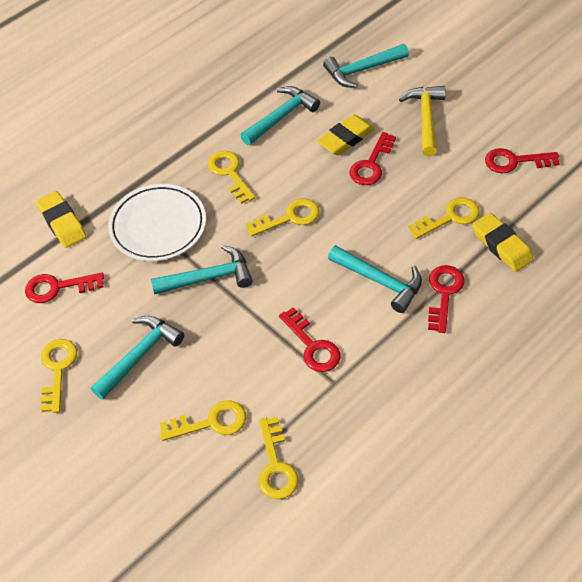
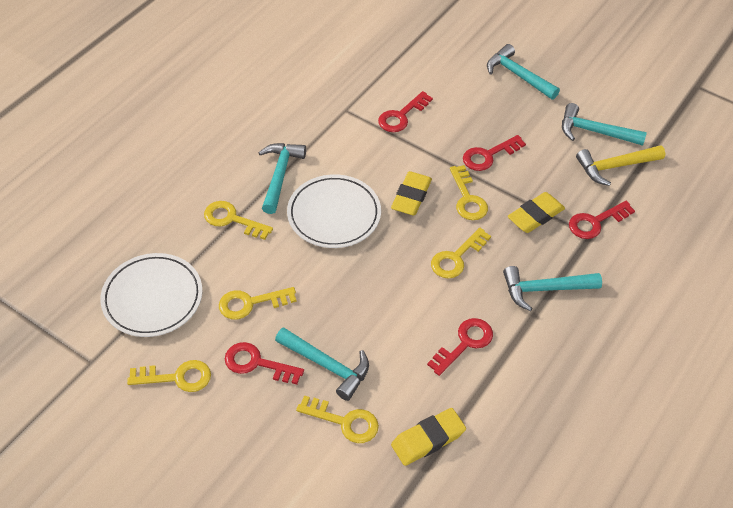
white plate: [108,184,206,261] = 1 -> [100,253,202,337] [287,174,381,248] = 2

